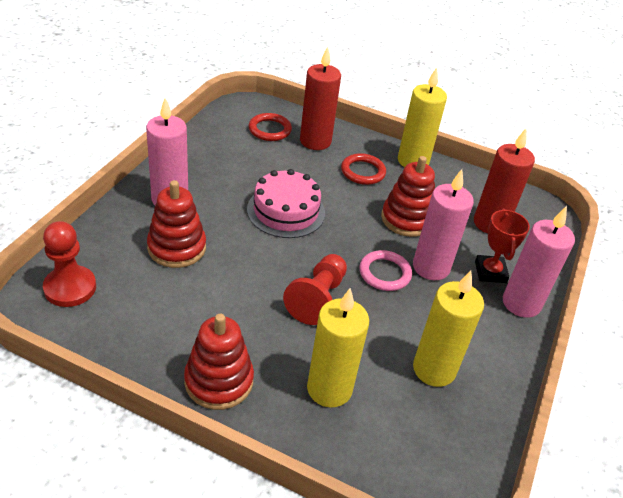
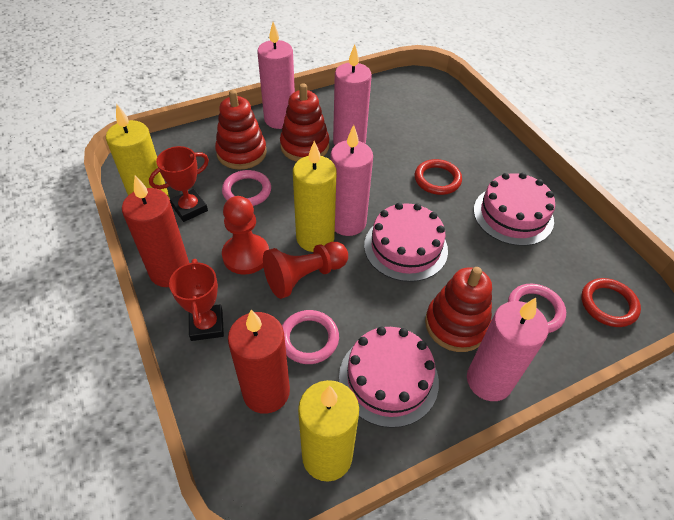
pink cake: [247,169,325,238] = 1 -> [339,327,439,428] [364,203,448,282] [474,172,555,246] = 3
pink candle: [146,98,188,205] [413,169,474,280] [503,206,575,318] = 3 -> [257,22,295,129] [330,125,373,236] [333,45,372,145] [467,298,549,401] = 4
pink ring: [359,250,412,291] = 1 -> [222,170,271,206] [282,310,339,364] [508,284,566,333] = 3
red trophy: [475,209,530,283] = 1 -> [149,146,209,222] [169,259,224,341] = 2

